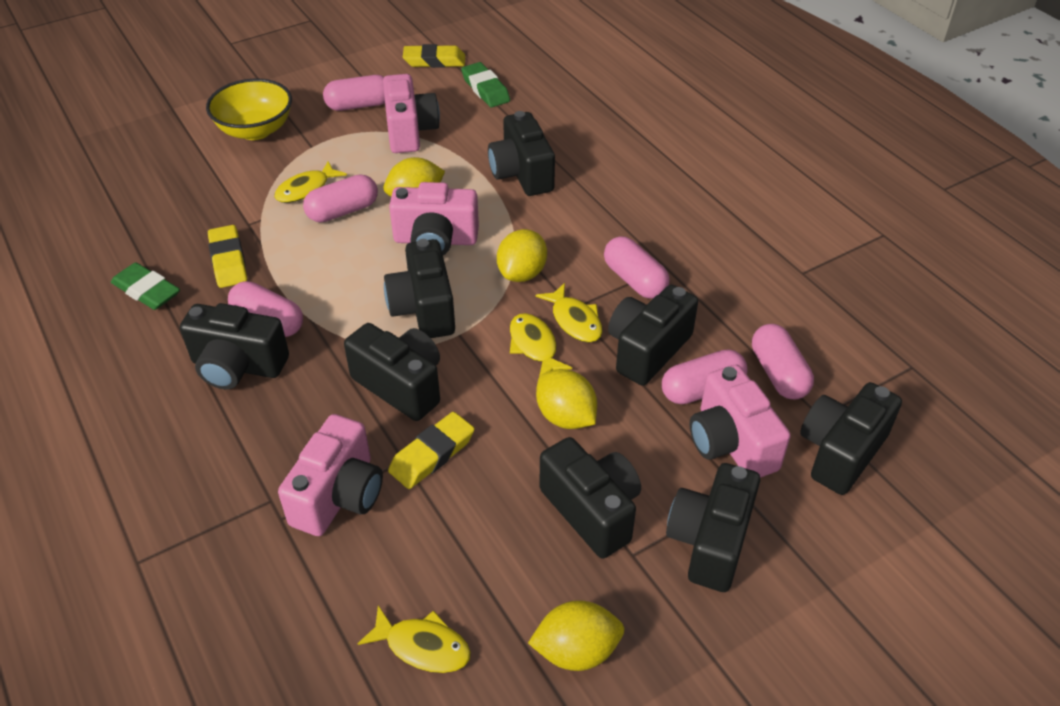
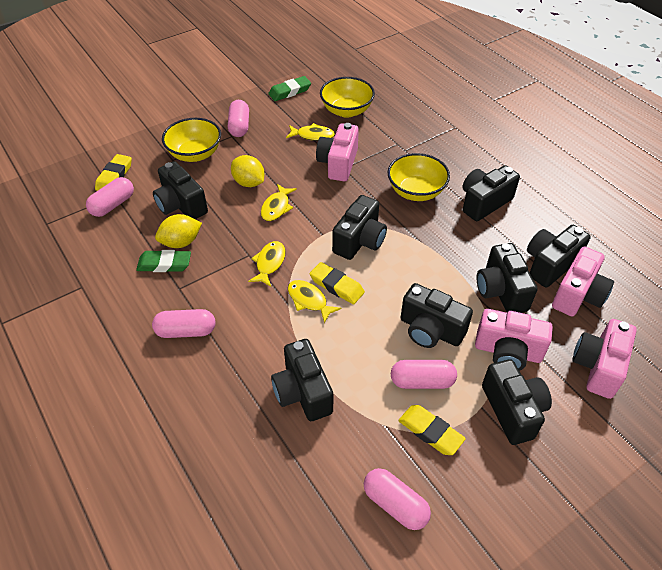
pink capsule: [228,281,303,337] [303,174,378,223] [323,75,385,111] [604,236,670,299] [662,350,748,404] [752,324,814,399] = 6 -> [86,177,134,217] [152,309,215,338] [228,100,249,137] [364,468,431,530] [391,360,457,389] = 5
yellow bowl: [206,79,292,140] = 1 -> [162,118,221,162] [320,77,375,118] [387,153,450,201] = 3
yellow lemon: [383,157,445,197] [497,229,547,282] [528,600,624,671] [536,369,597,429] = 4 -> [155,214,202,248] [231,155,264,187] = 2

